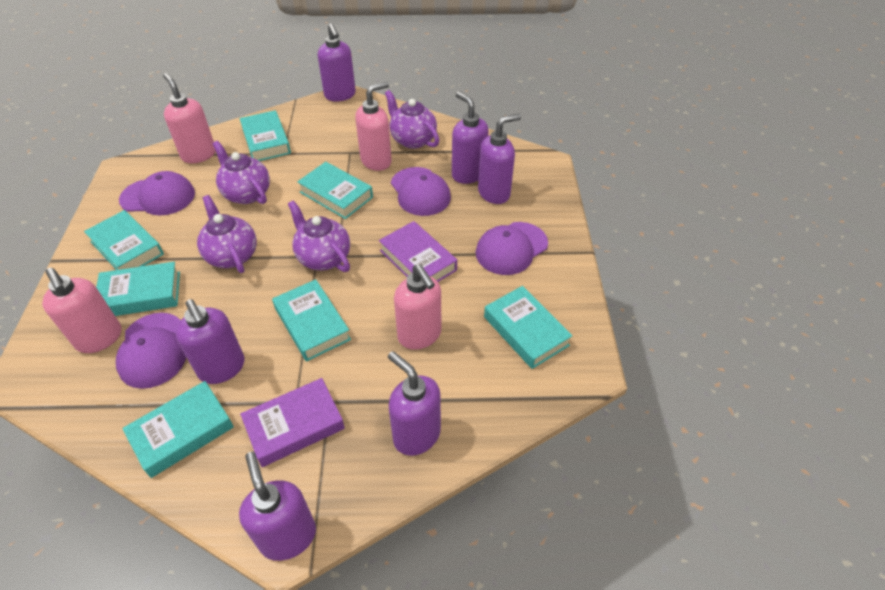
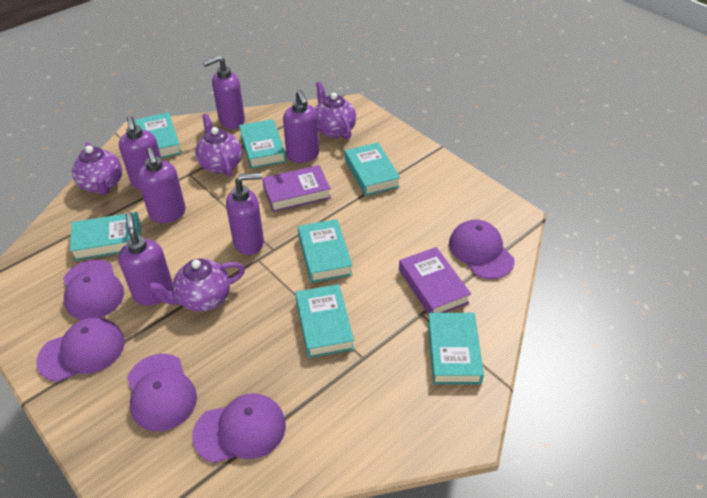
pink soap dispenser: [42,268,121,353] [163,73,216,163] [355,81,392,171] [394,264,441,350] = 4 -> none = 0
purple cap: [116,313,186,389] [119,171,195,216] [391,167,451,216] [476,222,548,275] = 4 -> [36,317,125,382] [63,259,124,320] [127,354,197,431] [192,393,286,463] [449,219,515,279] = 5

